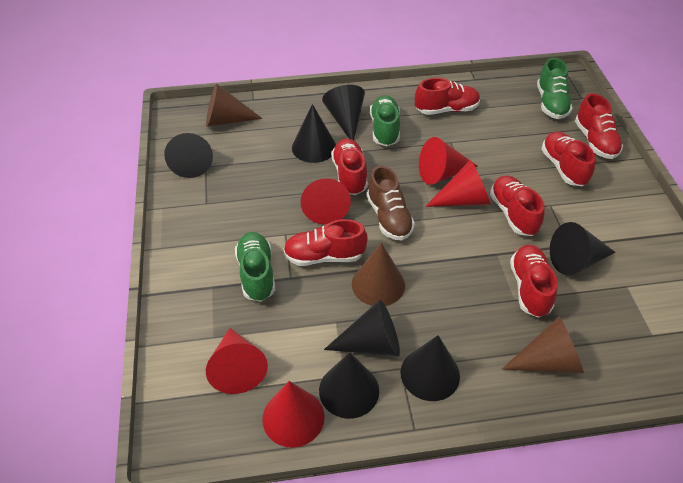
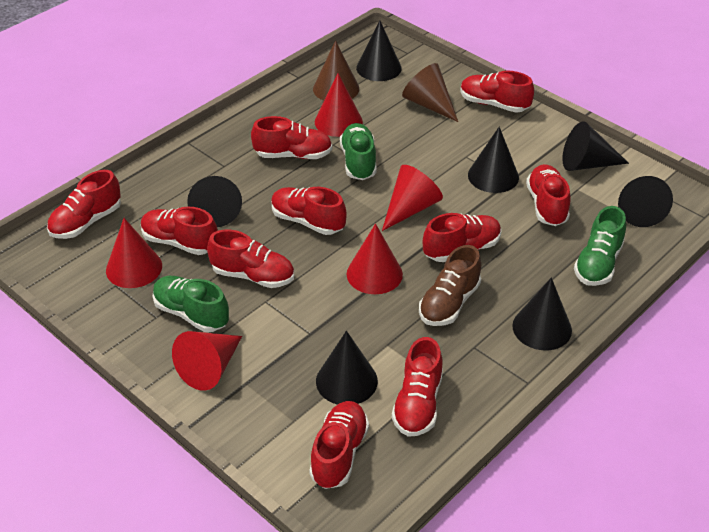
brown cone: [206,83,263,127] [352,243,405,306] [502,317,584,373] = 3 -> [313,40,359,101] [402,63,458,122] = 2
red shoe: [283,219,368,266] [331,139,368,195] [415,78,480,115] [490,176,545,236] [510,245,558,318] [541,132,596,186] [575,93,623,159] = 7 -> [47,170,121,239] [141,206,218,255] [207,230,294,288] [251,116,332,159] [271,187,347,235] [309,401,369,489] [392,337,443,437] [423,213,501,262] [460,70,534,113] [526,164,571,226] = 10

